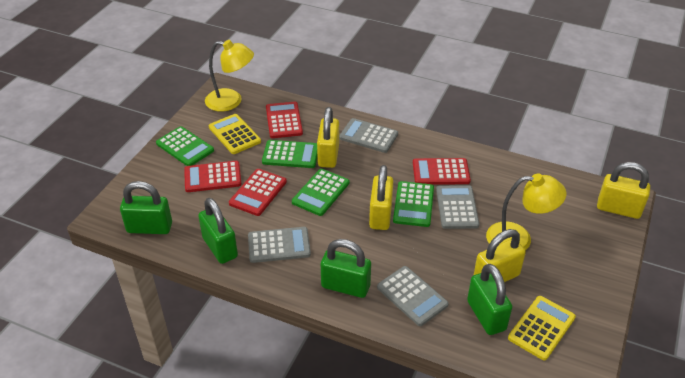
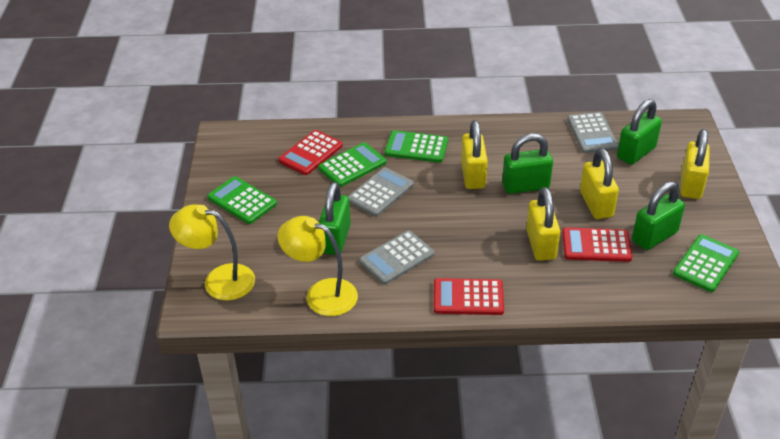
grey calculator: [248,227,311,263] [339,118,398,153] [377,266,449,326] [436,185,479,229] = 4 -> [348,167,414,217] [359,231,435,285] [567,112,619,153] = 3
red calculator: [184,161,242,192] [229,169,287,216] [266,102,303,138] [413,158,471,185] = 4 -> [278,130,343,175] [434,278,504,315] [562,227,632,262] = 3
yellow calculator: [209,114,261,154] [508,296,576,361] = 2 -> none = 0

